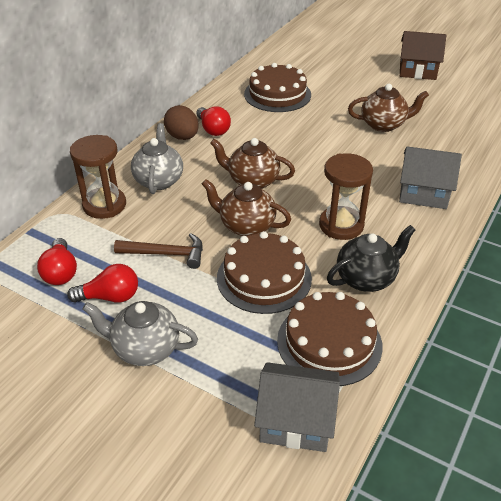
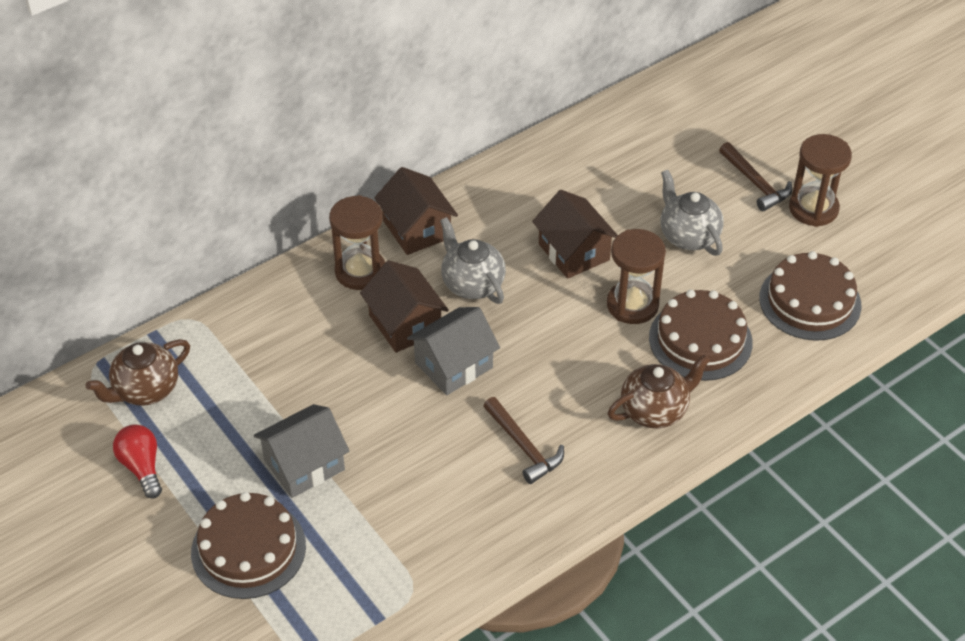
black teapot: [327,225,415,292] = 1 -> none = 0
brown egg: [164,105,199,140] = 1 -> none = 0
brown hammer: [114,233,203,269] = 1 -> [484,397,564,484] [719,142,792,211] = 2
brown hourglass: [70,135,126,219] [319,153,373,240] = 2 -> [329,195,385,290] [607,229,666,324] [789,134,852,227] = 3
brown house: [400,31,446,80] = 1 -> [360,260,449,353] [374,167,458,255] [532,190,618,279] = 3
brown teapot: [202,179,291,236] [210,138,295,189] [348,84,429,132] = 3 -> [86,339,190,406] [608,354,710,428] = 2
red light bulb: [37,238,77,285] [67,264,138,303] [196,106,231,136] = 3 -> [113,424,162,499] = 1

